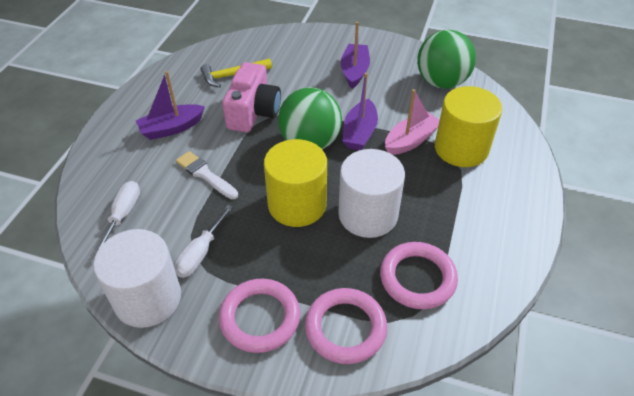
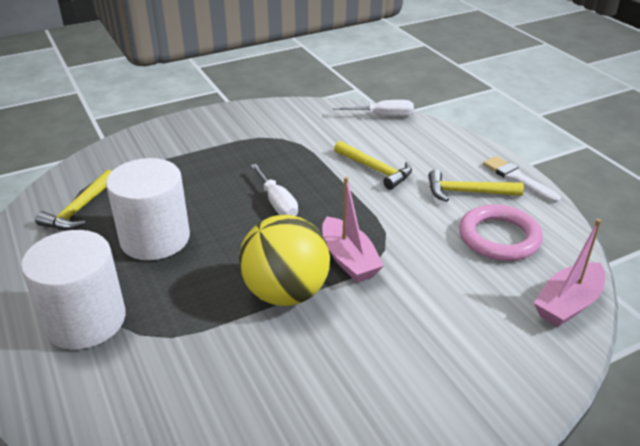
green ball: [278,87,342,149] [417,30,476,89] = 2 -> none = 0
pink boat: [385,89,439,155] = 1 -> [322,177,384,283] [534,219,605,327] = 2
pink camera: [222,62,281,132] = 1 -> none = 0
pink ring: [219,279,300,353] [305,288,387,364] [380,242,458,310] = 3 -> [459,204,543,261] = 1
purple boat: [136,71,205,140] [341,22,370,89] [343,73,378,150] = 3 -> none = 0
yellow ball: none = 0 -> [239,215,330,306] = 1
yellow cylinder: [264,139,327,227] [435,86,502,167] = 2 -> none = 0
yellow hammer: [201,59,272,87] = 1 -> [35,170,112,230] [334,141,412,190] [428,170,524,202] = 3

